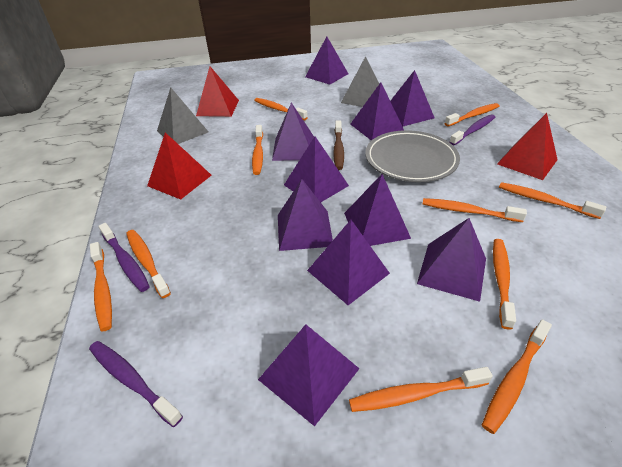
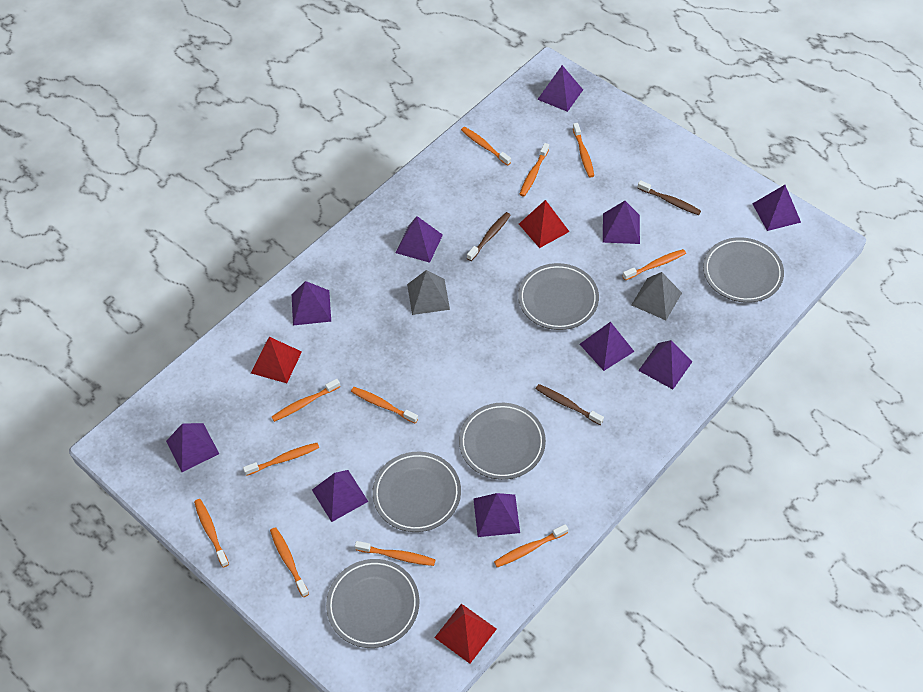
brown toothbrush: [333,120,344,170] = 1 -> [467,212,511,261] [536,384,604,425] [638,180,701,215] = 3
grey plate: [365,130,460,182] = 1 -> [326,559,419,648] [372,452,461,532] [459,403,546,480] [518,263,599,330] [703,237,784,303] = 5
orange toothbrush: [90,242,112,331] [126,230,171,298] [252,125,263,175] [254,98,308,120] [349,367,493,412] [422,198,527,222] [445,103,499,126] [482,319,552,434] [493,239,516,330] [499,182,606,219] = 10 -> [194,499,229,568] [243,443,319,476] [270,527,309,597] [272,379,340,422] [351,387,418,423] [355,541,435,566] [461,127,511,166] [494,524,568,567] [519,143,549,197] [573,123,594,178] [623,249,686,280] = 11
purple toothbrush: [89,341,183,427] [99,223,150,292] [449,114,495,146] = 3 -> none = 0

